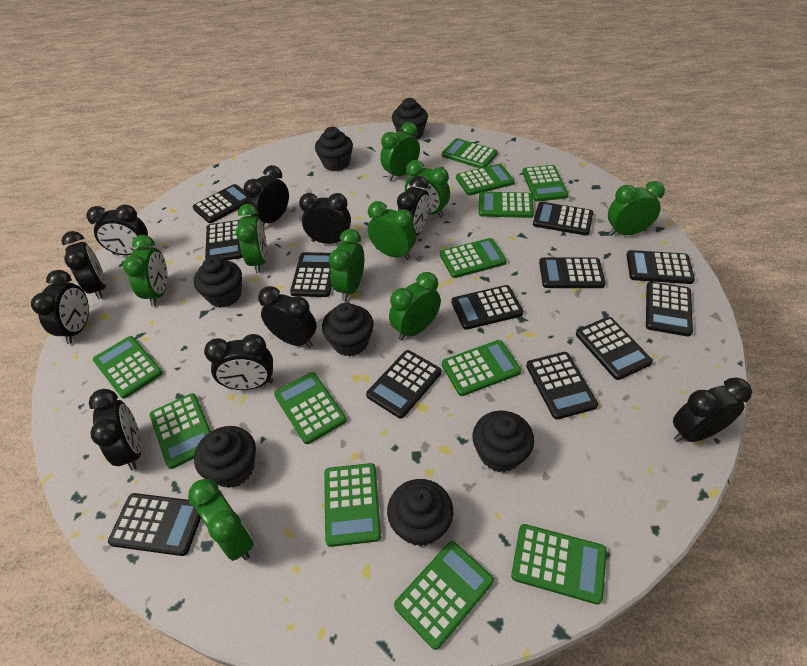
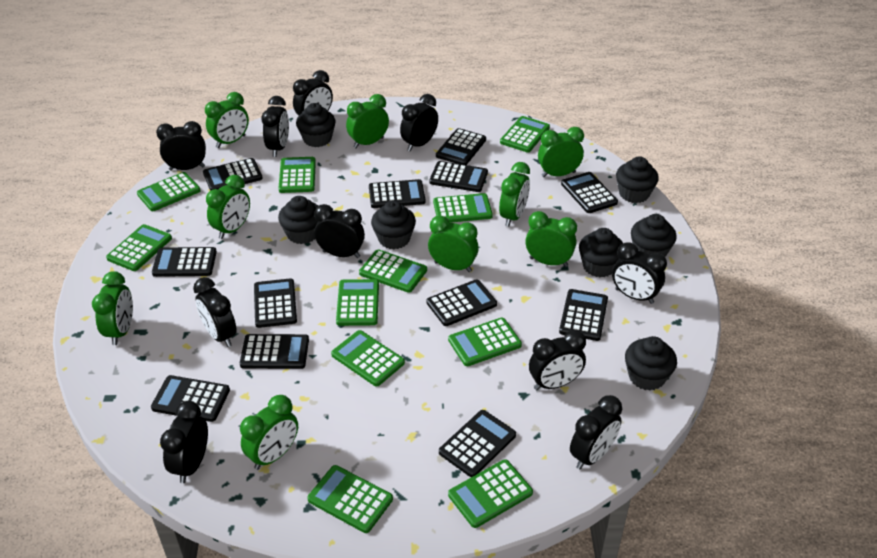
green calculator: [93,336,163,399] [150,393,211,469] [274,372,346,444] [324,463,381,547] [394,541,494,650] [440,238,507,278] [442,138,498,168] [442,340,521,396] [456,164,515,196] [479,192,534,218] [511,524,607,605] [522,165,569,201] = 12 -> [106,224,172,271] [137,172,201,211] [278,157,316,193] [307,465,393,533] [331,330,405,386] [336,279,379,326] [359,249,427,293] [433,193,493,223] [448,318,522,366] [448,459,533,528] [500,116,550,152] = 11

